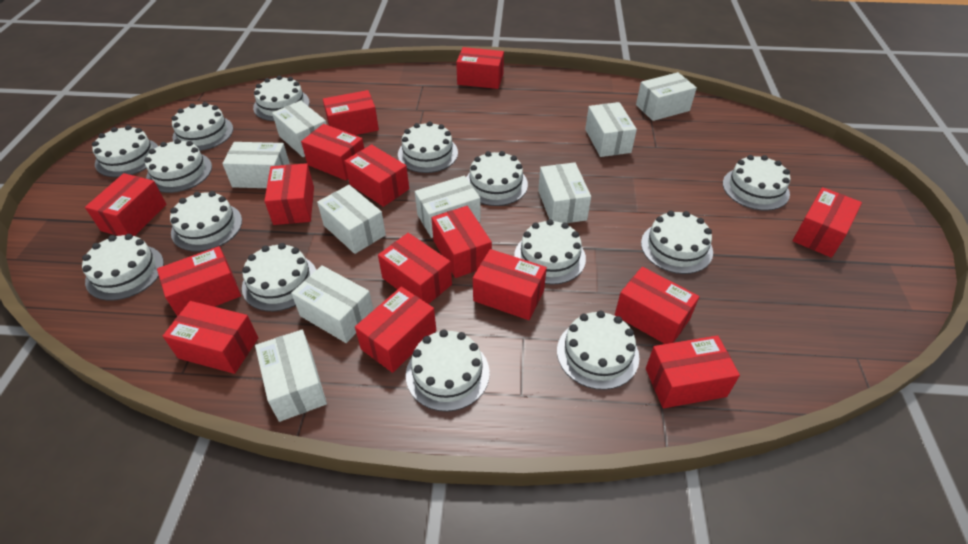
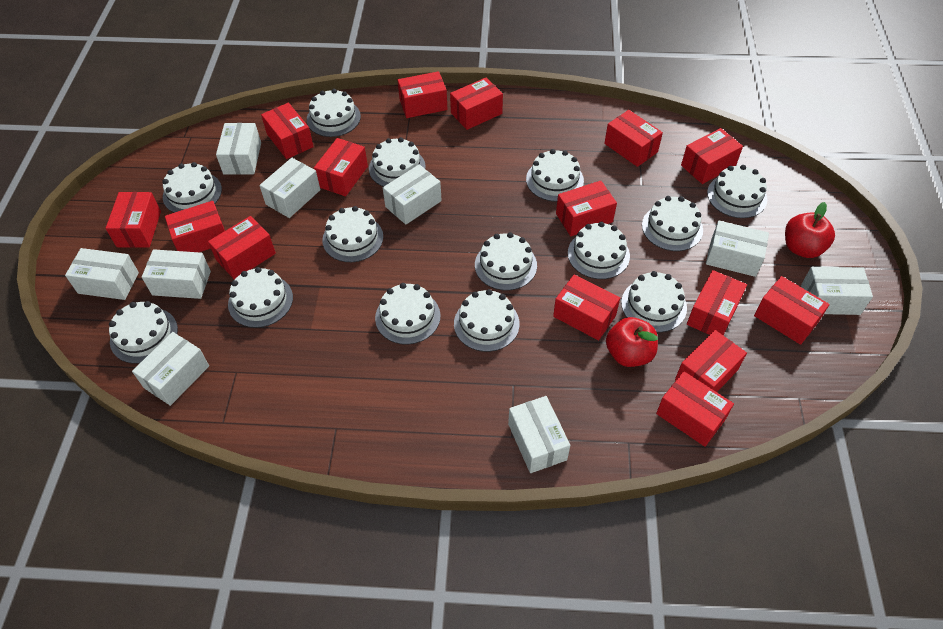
red apple: none = 0 -> [606,317,658,367] [785,202,835,258] = 2

